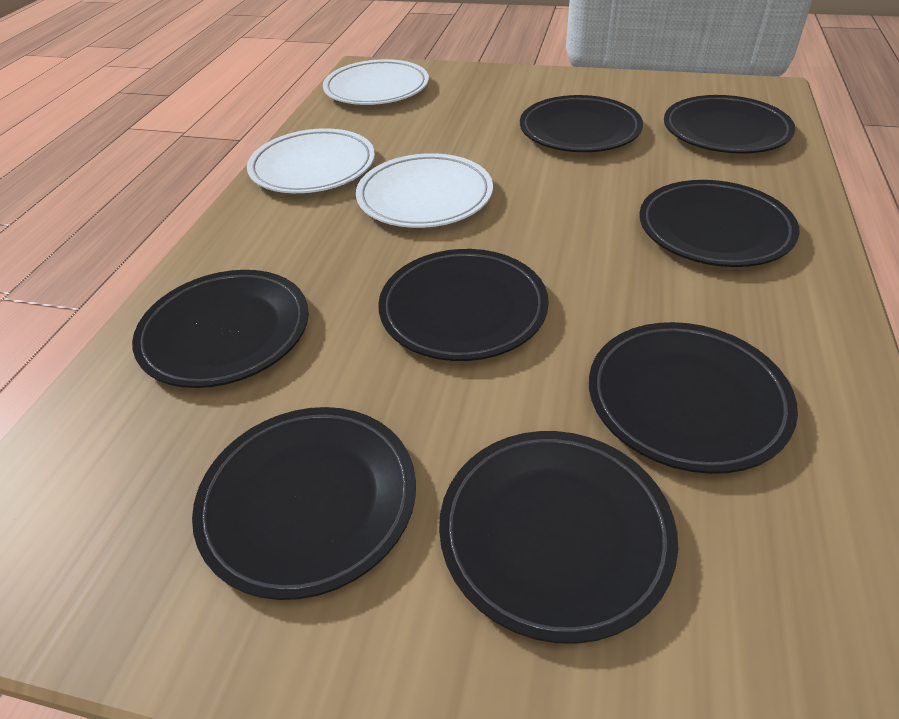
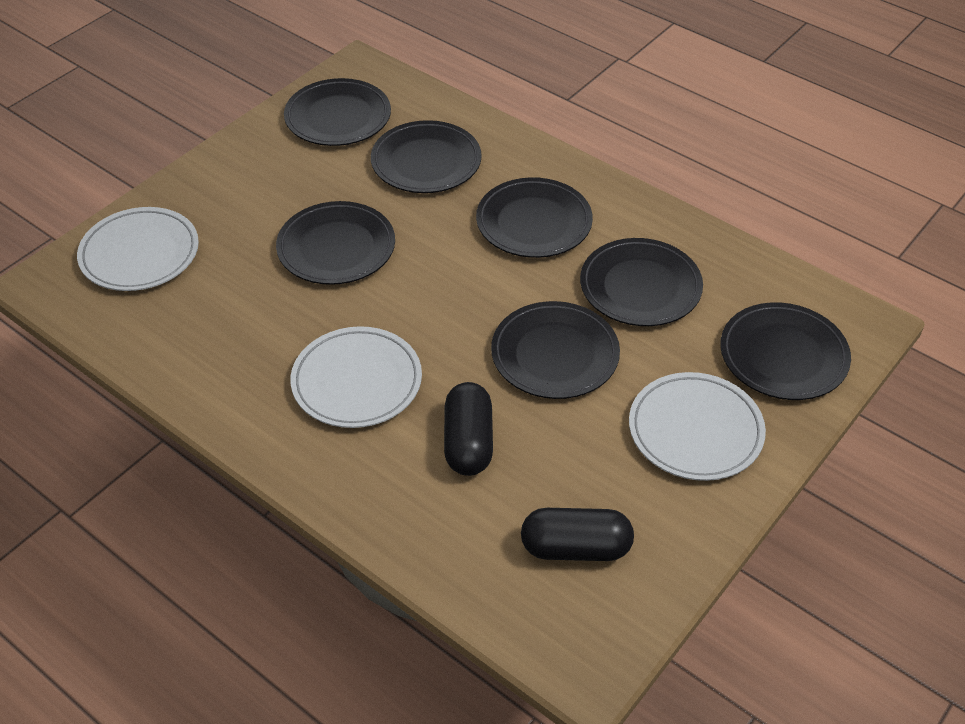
black capsule: none = 0 -> [444,382,493,476] [521,508,634,561] = 2
black plate: [132,270,309,388] [192,407,416,600] [378,249,549,361] [439,431,678,644] [520,95,643,152] [589,322,798,474] [639,180,800,267] [664,95,795,154] = 8 -> [276,201,395,285] [284,78,391,146] [371,120,482,193] [476,177,593,258] [491,301,620,399] [580,238,703,326] [720,302,851,400] = 7

